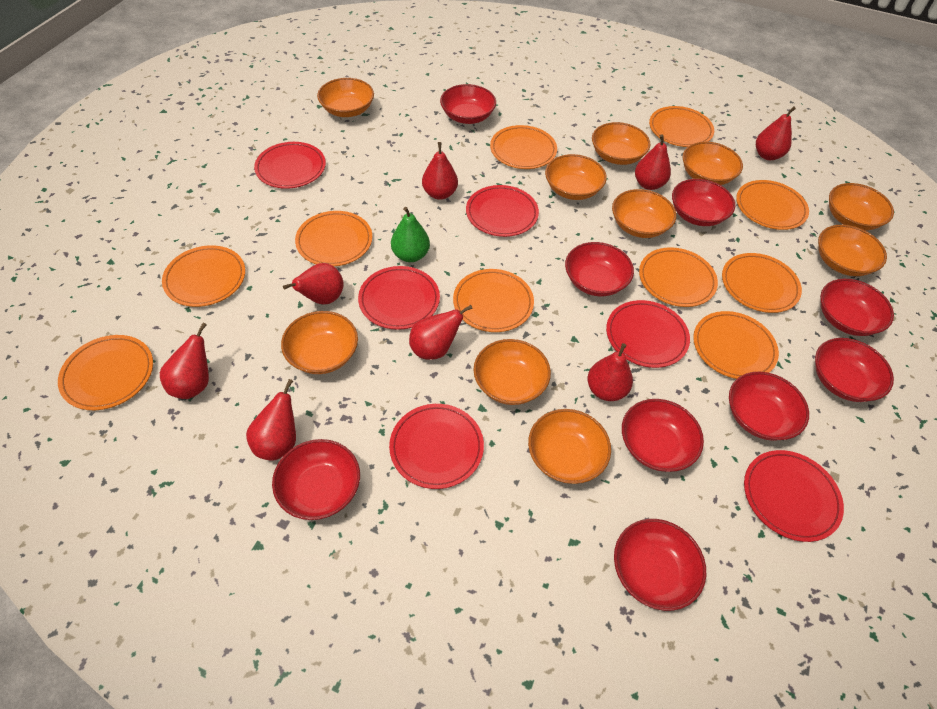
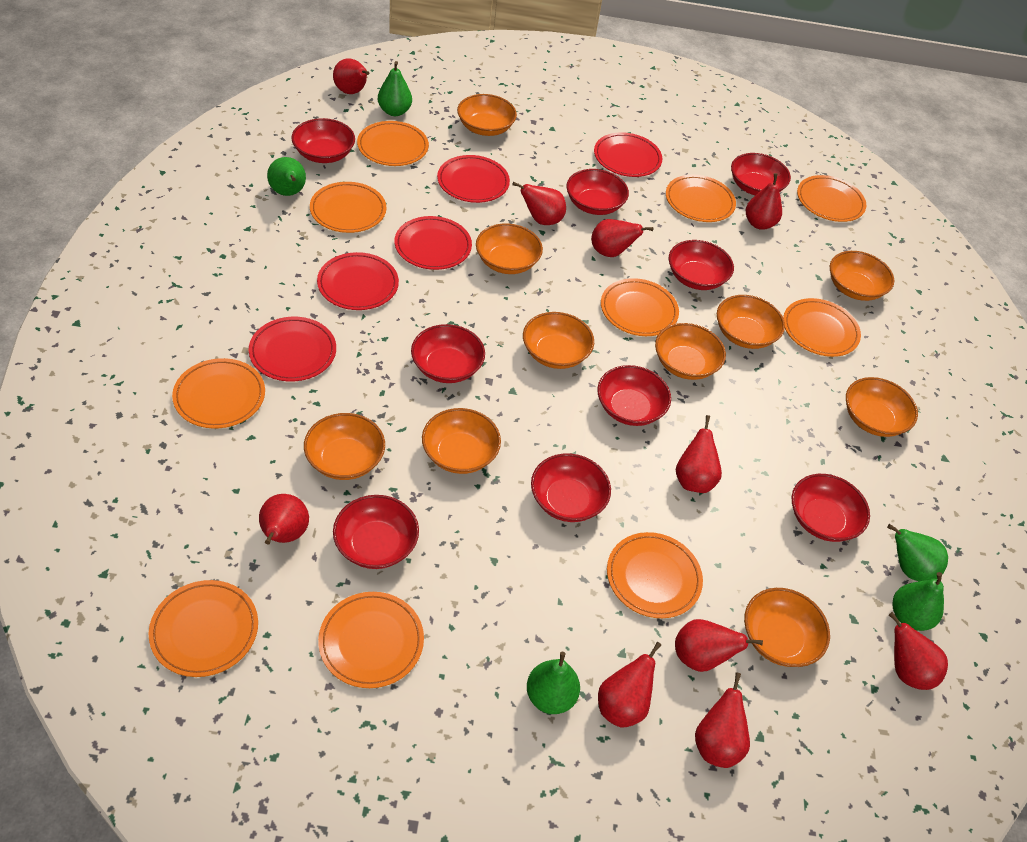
green pear: [391,207,430,262] = 1 -> [267,157,306,196] [378,61,412,116] [527,652,580,714] [887,524,948,581] [892,572,944,631] = 5
red pear: [160,323,209,399] [246,379,296,461] [283,263,343,304] [409,305,473,360] [422,142,458,200] [588,343,633,401] [635,135,671,190] [756,106,796,160] = 8 -> [259,494,309,545] [333,58,369,94] [512,182,566,225] [591,219,653,257] [598,642,661,728] [675,619,763,672] [676,415,722,493] [695,672,750,768] [746,173,782,230] [889,612,948,690] = 10
red plate: [254,142,326,189] [358,266,440,330] [389,404,484,489] [466,185,539,237] [606,300,690,368] [744,450,844,542] = 6 -> [249,317,336,381] [317,252,399,310] [395,216,472,270] [437,155,510,203] [594,132,663,177] = 5

